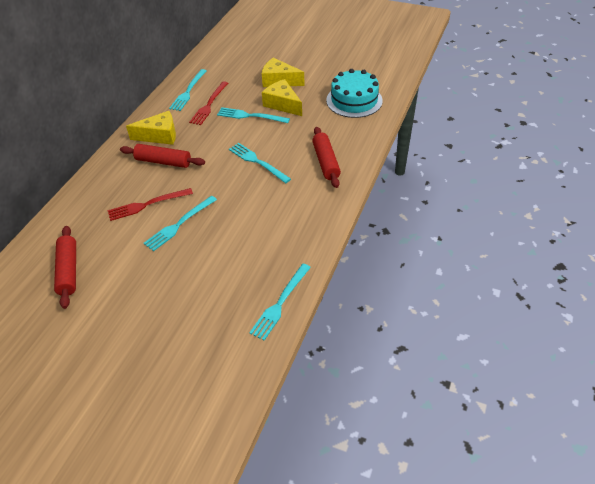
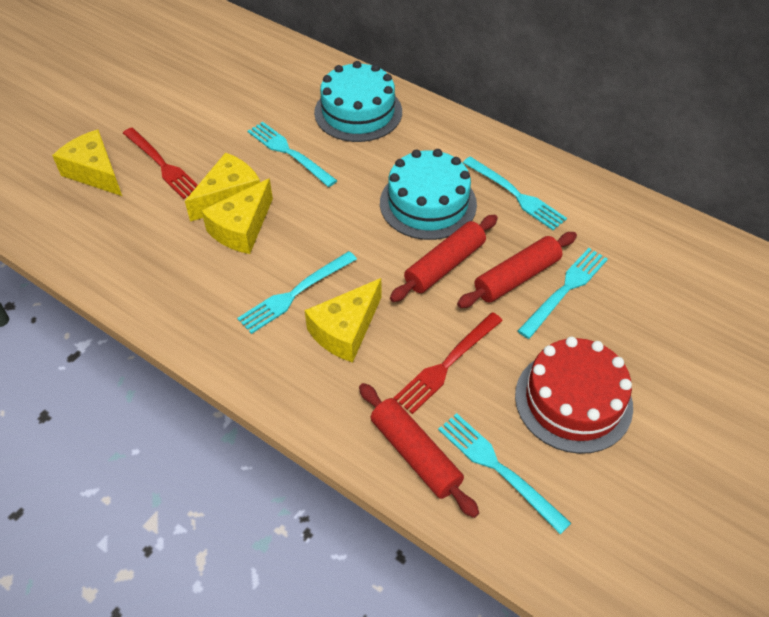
red cake: none = 0 -> [515,337,633,454] = 1
turquoise cake: [326,69,383,118] = 1 -> [314,61,402,142] [380,149,477,240] = 2
yellow cheese: [126,111,176,145] [262,58,305,87] [262,79,302,116] = 3 -> [52,130,122,196] [185,152,260,222] [201,178,273,254] [305,278,381,363] = 4

